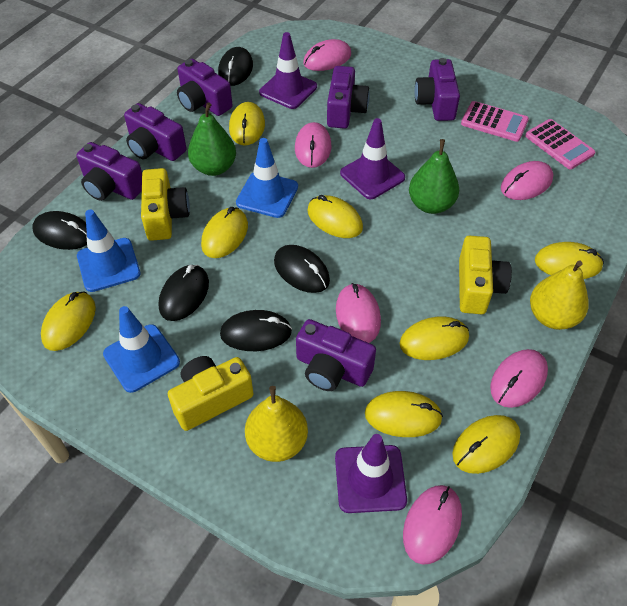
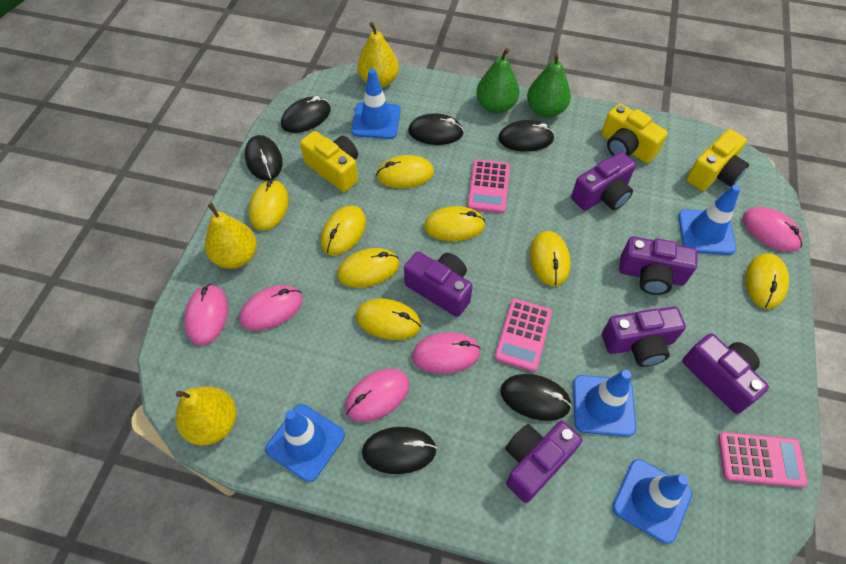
black mouse: [32,211,87,250] [159,265,209,321] [218,47,253,86] [220,310,292,351] [274,245,330,293] = 5 -> [245,135,283,181] [281,96,331,133] [362,427,437,474] [408,113,464,145] [498,120,554,152] [500,374,572,421] = 6
blue traffic cone: [77,210,141,292] [103,306,180,393] [236,138,298,218] = 3 -> [265,404,345,482] [351,69,401,139] [573,370,636,437] [612,459,692,544] [678,185,740,255] = 5
pink calculator: [461,101,529,142] [525,119,595,169] = 2 -> [467,159,510,213] [494,299,552,372] [718,432,808,488] = 3
pink mouse: [295,122,331,168] [303,39,351,71] [336,283,381,343] [403,485,462,565] [490,349,548,408] [501,161,553,200] = 6 -> [184,284,228,346] [239,285,303,331] [345,369,409,422] [412,332,481,374] [743,207,803,252] = 5
purple traffic cone: [259,32,317,109] [335,434,407,513] [340,118,405,199] = 3 -> none = 0
yellow pear: [245,386,308,462] [530,261,589,330] = 2 -> [175,386,236,445] [205,203,257,269] [357,22,399,88] = 3

